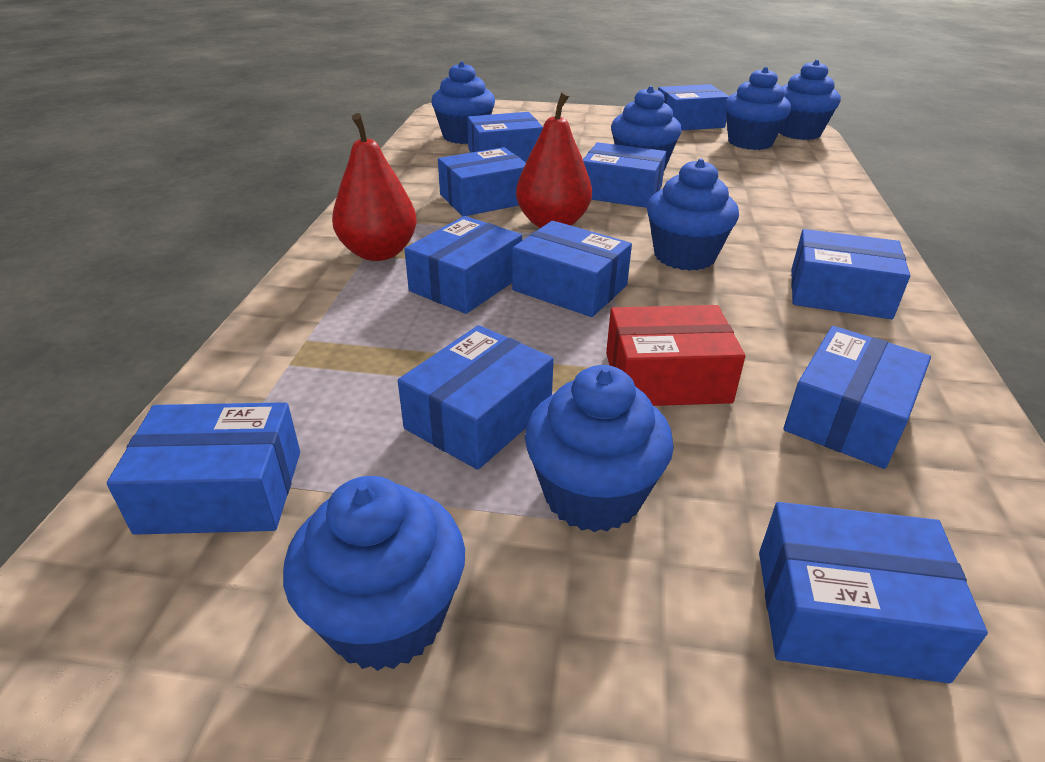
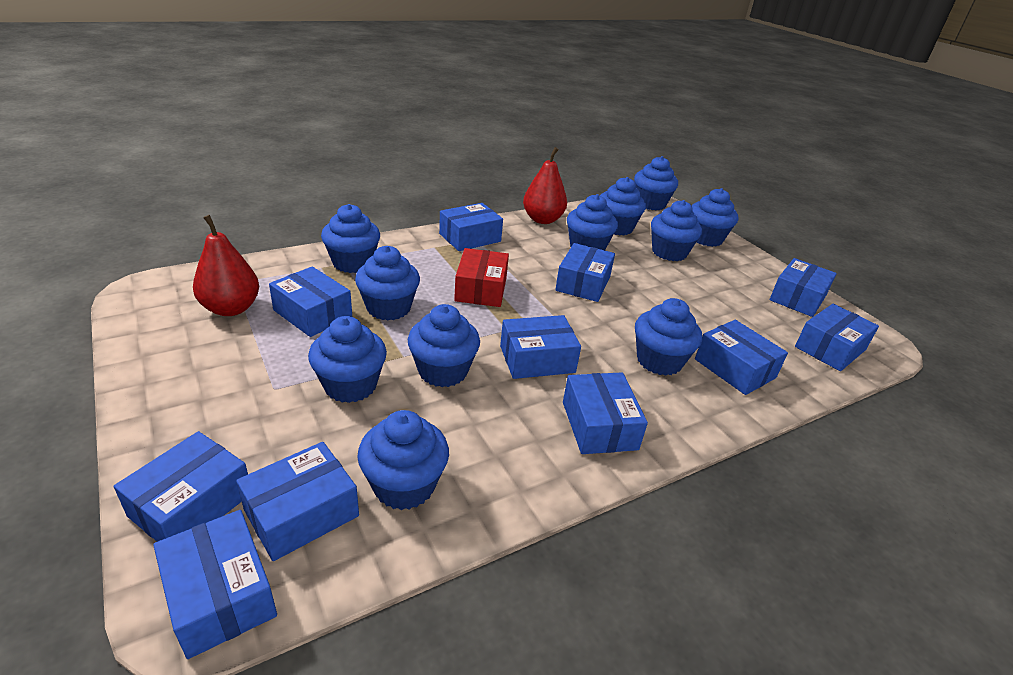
blue cupcake: [283,476,465,671] [431,61,495,144] [525,365,674,532] [611,86,682,171] [647,159,739,271] [725,67,791,150] [779,60,841,140] = 7 -> [308,316,387,403] [321,204,380,273] [355,246,420,320] [357,410,449,510] [408,304,480,387] [567,194,618,250] [600,177,646,236] [634,156,678,210] [635,298,702,376] [651,200,702,261] [692,188,738,247] = 11

